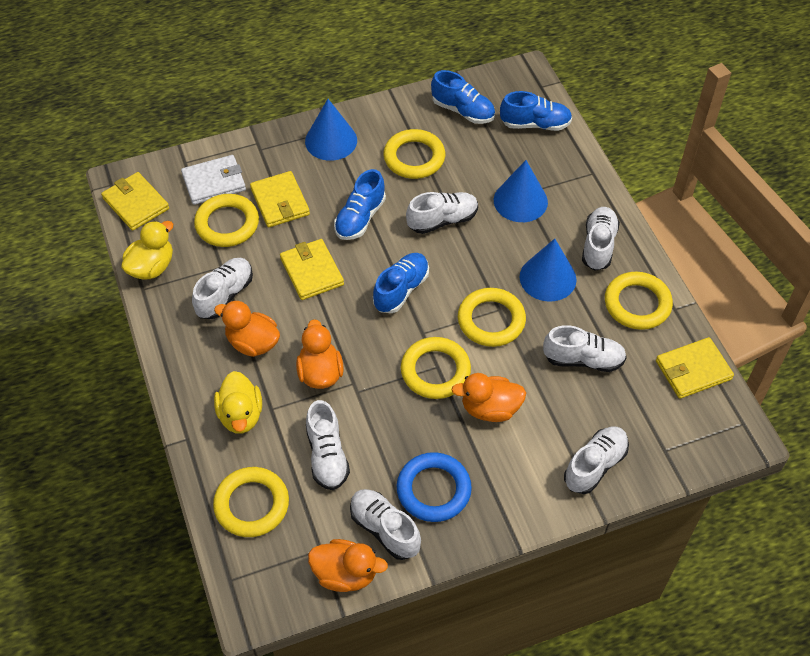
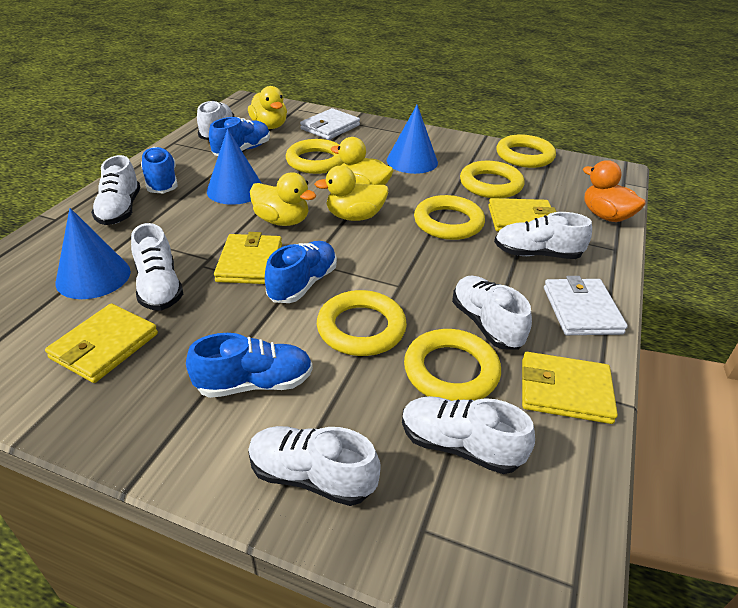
blue ring: [397,452,472,522] = 1 -> none = 0
orange duck: [214,300,280,357] [296,319,344,389] [308,539,388,592] [451,373,526,422] = 4 -> [583,160,646,222] = 1
white wallet: [181,155,246,205] = 1 -> [300,108,360,140] [544,276,628,335] = 2
yellow duck: [121,221,173,280] [214,371,262,434] = 2 -> [248,86,287,129] [250,172,316,226] [314,166,389,221] [330,137,394,185] = 4

